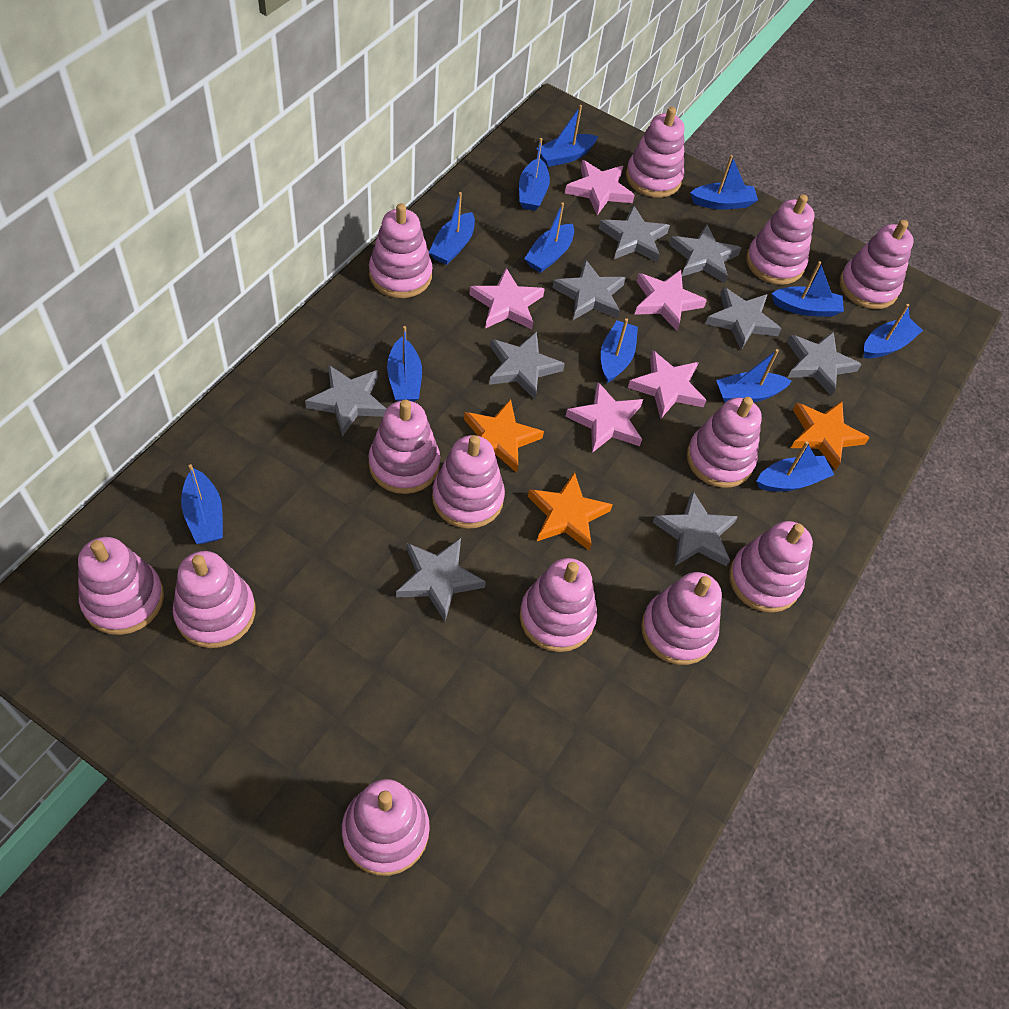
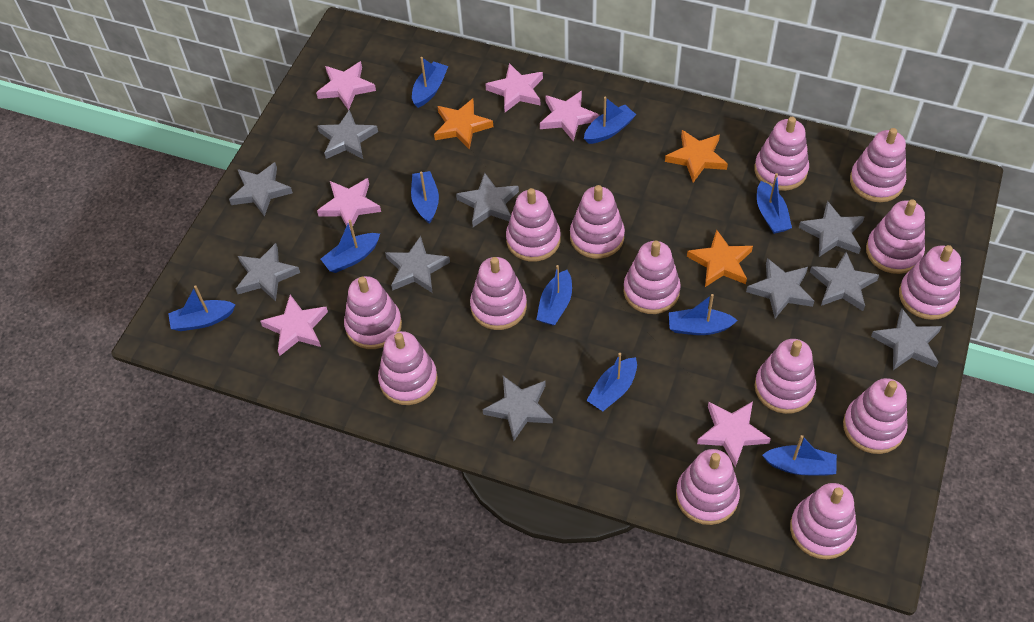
blue boat: [181,464,223,544] [387,326,422,402] [429,192,475,265] [519,138,550,211] [524,202,574,273] [536,105,598,167] [601,318,638,383] [690,155,758,210] [716,349,792,402] [756,441,834,492] [771,261,844,317] [864,304,923,358] = 12 -> [168,285,236,331] [321,220,380,273] [411,171,439,224] [412,57,448,108] [536,265,572,326] [584,97,636,144] [586,353,637,411] [669,294,738,335] [757,173,792,234] [762,435,837,475] = 10
grey star: [305,365,386,437] [396,538,486,621] [489,332,565,400] [552,259,626,320] [599,205,670,262] [653,490,738,566] [669,225,742,283] [705,287,781,350] [787,331,862,396] = 9 -> [229,162,293,217] [236,243,300,301] [317,109,378,159] [385,236,450,293] [456,173,519,227] [482,376,553,441] [746,258,814,318] [799,201,865,257] [810,252,879,311] [871,308,942,370] = 10
pink stacking toy: [78,537,164,635] [173,551,255,648] [342,779,430,876] [368,400,440,494] [369,203,432,298] [432,435,505,529] [520,558,597,652] [626,107,684,198] [641,572,722,665] [687,397,762,488] [729,521,813,613] [746,194,814,285] [840,220,914,309] = 13 -> [344,276,402,349] [378,331,438,405] [470,257,527,330] [506,188,561,262] [570,185,625,259] [624,241,681,314] [676,449,740,525] [754,117,809,191] [755,339,816,414] [790,483,857,559] [843,378,908,454] [850,128,906,202] [866,199,925,274] [899,245,961,320] = 14
pink star: [469,268,545,329] [565,160,635,215] [565,382,643,453] [628,350,706,419] [634,270,707,331] = 5 -> [260,295,328,356] [316,61,376,110] [317,178,381,231] [485,63,543,112] [540,91,599,141] [697,401,771,467] = 6

